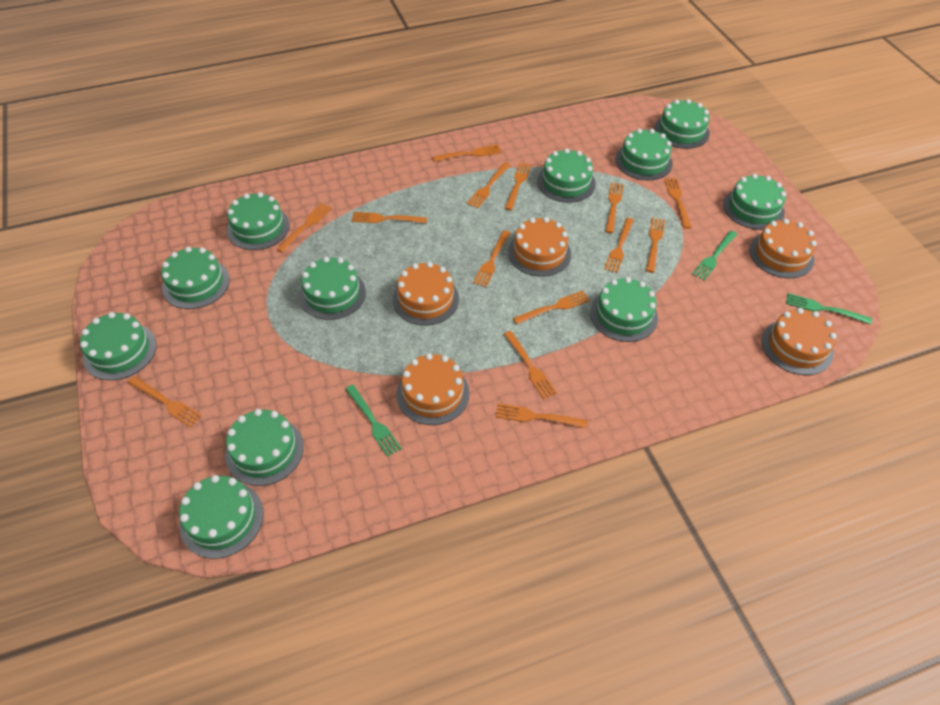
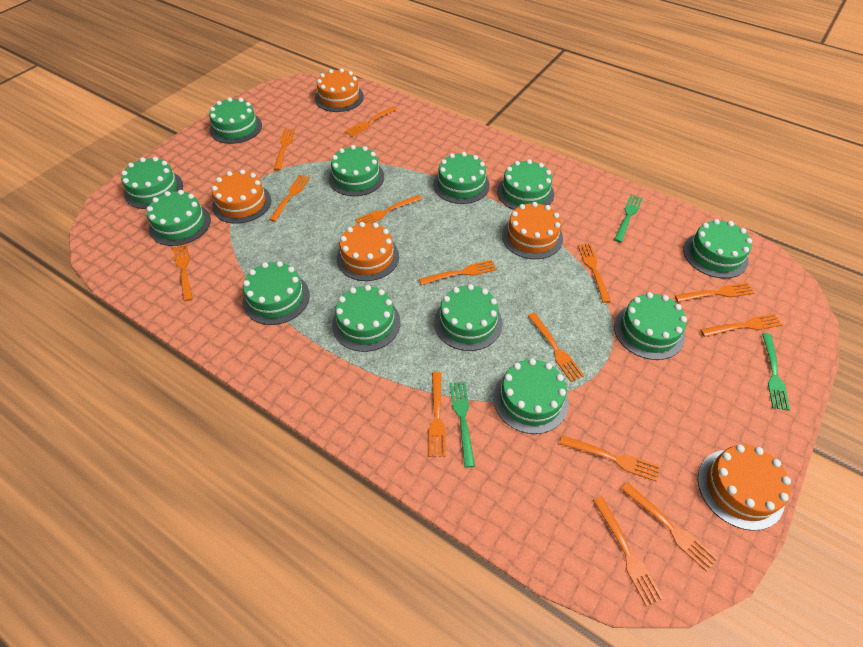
green cake: [80,312,156,380] [161,247,230,309] [179,475,264,559] [225,409,304,486] [227,192,290,250] [299,257,366,320] [537,148,596,203] [590,277,658,342] [615,129,673,181] [654,99,710,149] [723,174,786,230] = 11 -> [121,157,183,209] [146,190,211,246] [209,97,262,144] [243,261,310,325] [329,145,384,196] [332,285,400,352] [433,152,490,204] [434,284,502,351] [493,358,569,434] [497,159,554,210] [614,292,687,360] [683,219,752,279] = 12

